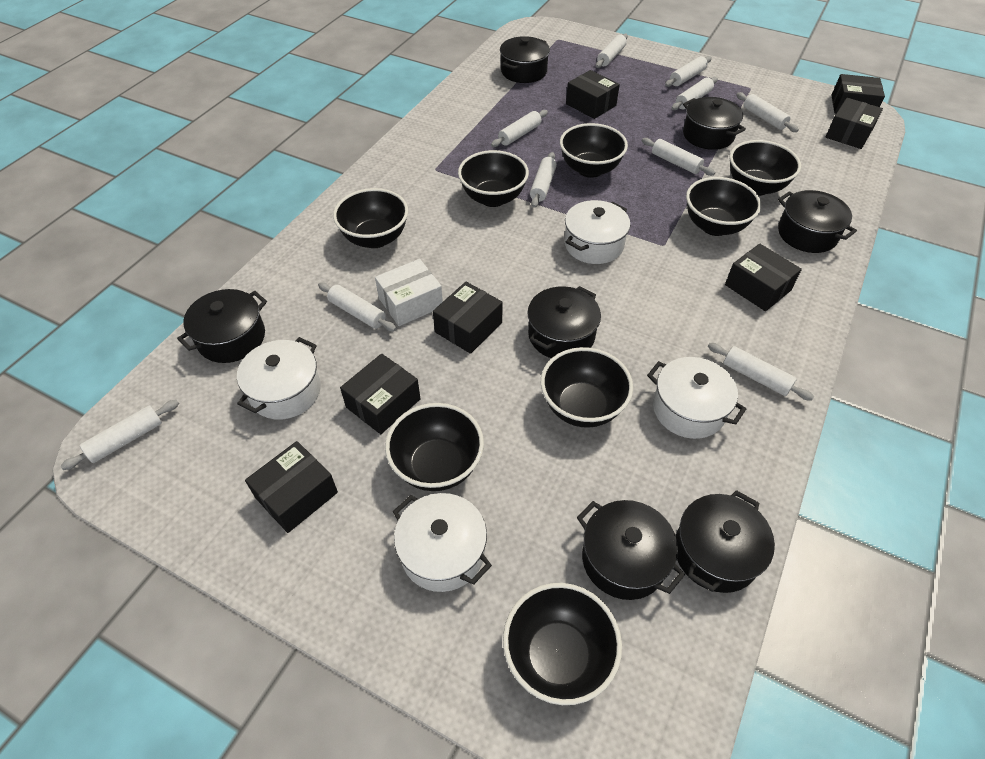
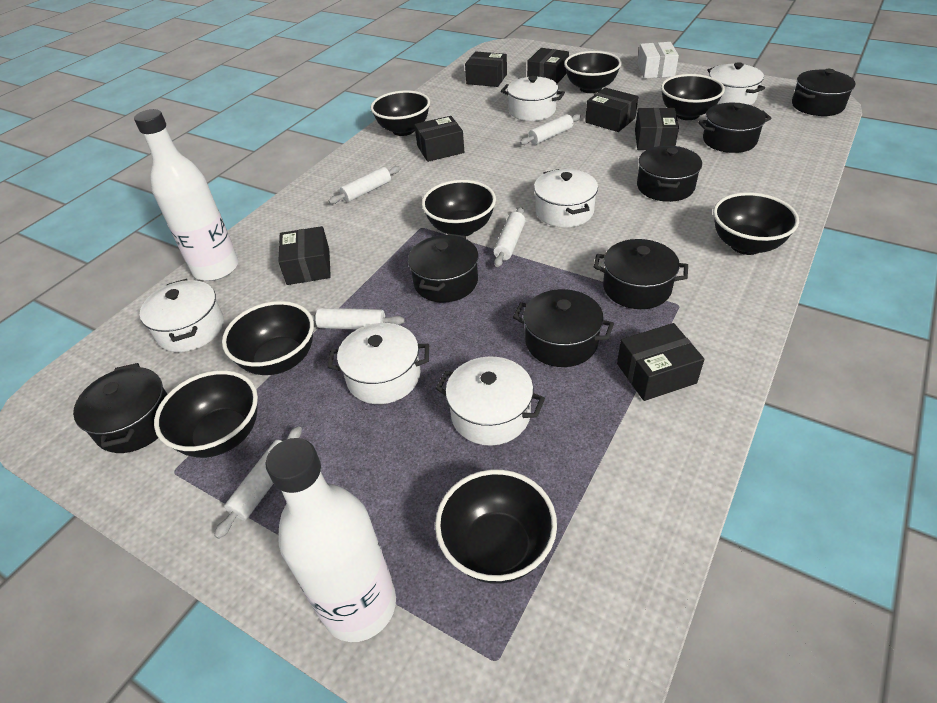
white bottle: none = 0 -> [134,109,238,281] [266,438,396,642] = 2
white pot: [237,337,321,420] [393,493,492,592] [564,200,630,264] [647,357,746,439] = 4 -> [140,279,224,352] [328,323,429,404] [435,357,545,445] [501,76,565,121] [534,169,598,228] [707,62,765,105] = 6
white rolling pin: [60,400,179,470] [318,282,396,331] [491,110,548,147] [530,152,557,208] [596,34,628,68] [642,138,715,176] [665,56,712,87] [671,77,718,110] [708,343,814,401] [736,92,799,132] = 10 -> [214,426,302,539] [312,308,405,329] [329,166,401,204] [493,207,525,267] [520,114,581,145] = 5

